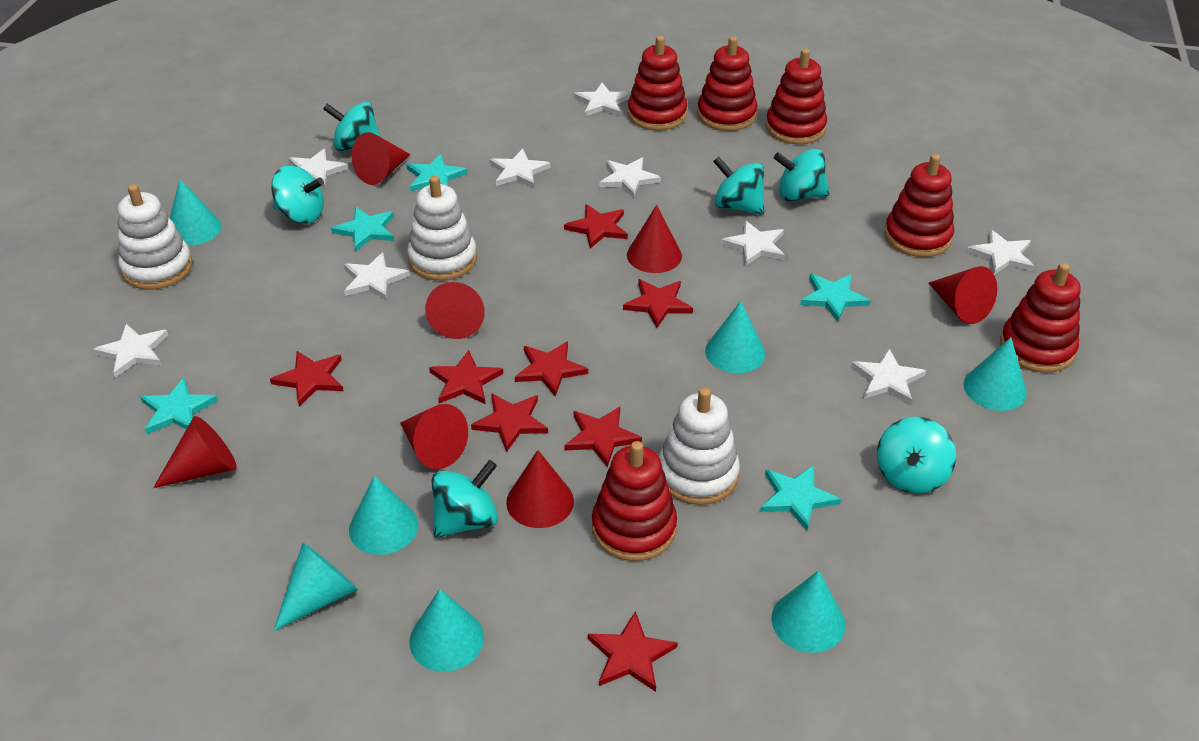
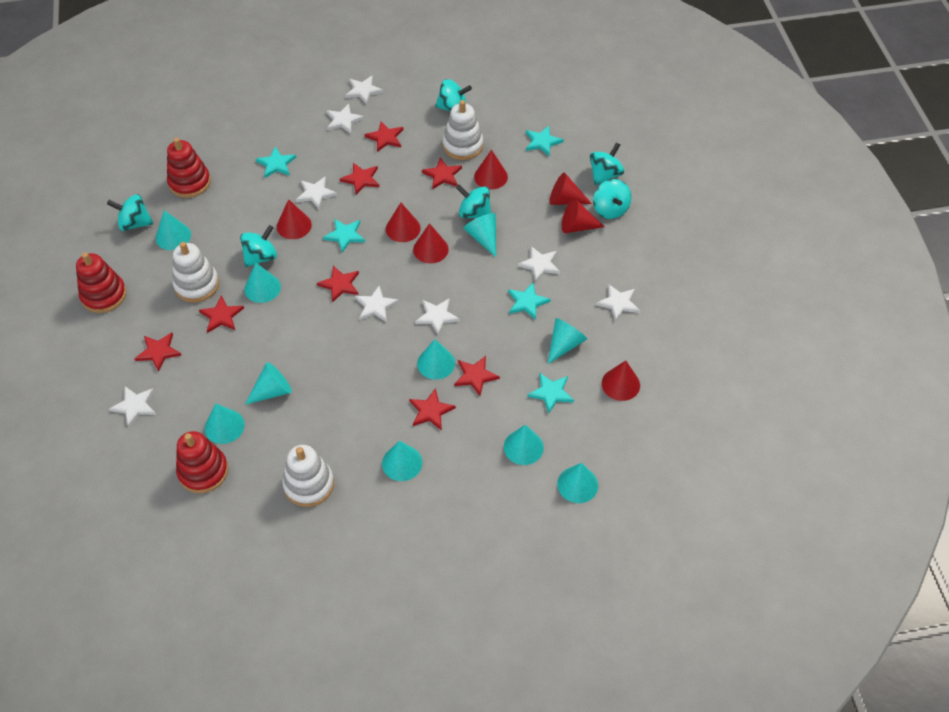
red stacking toy: [592,441,677,561] [628,36,687,131] [697,36,757,131] [766,49,827,144] [884,154,954,257] [1000,263,1081,373] = 6 -> [76,252,126,313] [167,138,211,198] [176,431,228,493] = 3
turquoise cone: [170,179,221,246] [273,542,358,631] [349,476,418,555] [410,589,484,672] [705,301,765,373] [771,570,845,653] [963,337,1027,411] = 7 -> [156,210,191,250] [205,404,244,444] [244,263,281,303] [245,362,292,405] [382,441,422,481] [417,339,455,380] [464,213,496,257] [504,425,544,465] [548,318,587,364] [557,463,598,503] = 10
white star: [93,324,168,378] [289,149,348,188] [344,252,410,300] [490,149,551,188] [574,82,631,116] [599,157,661,198] [721,220,785,266] [851,349,926,404] [967,229,1034,275] = 9 -> [109,386,156,427] [296,176,337,209] [326,104,364,134] [345,76,384,105] [355,286,399,322] [415,298,460,336] [518,246,560,282] [596,284,640,322] = 8

